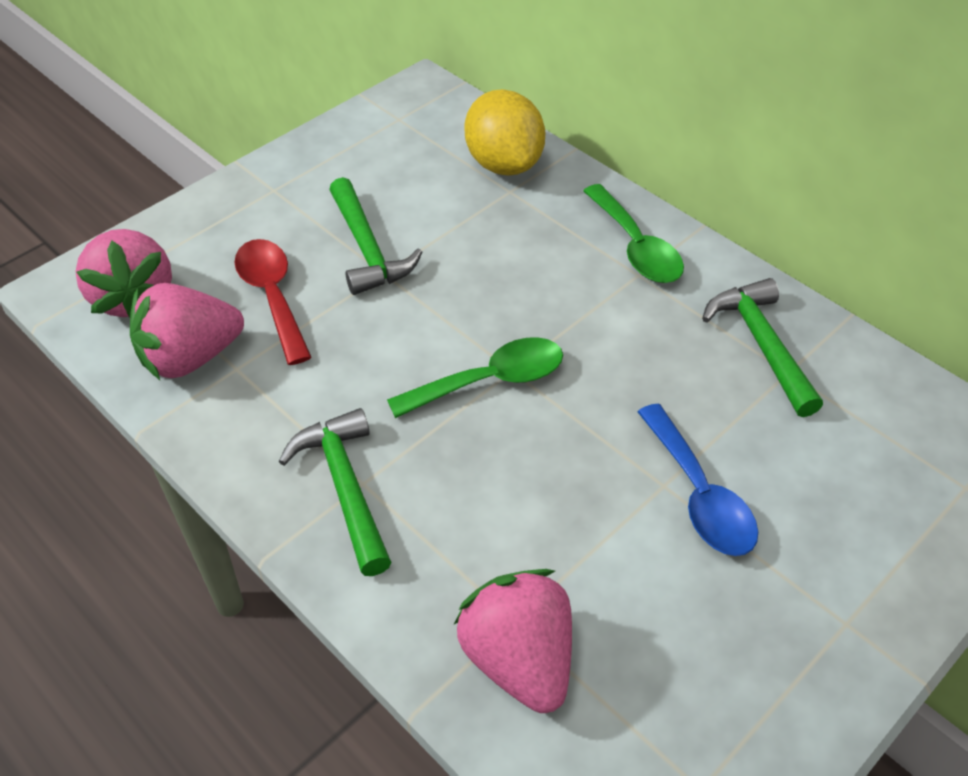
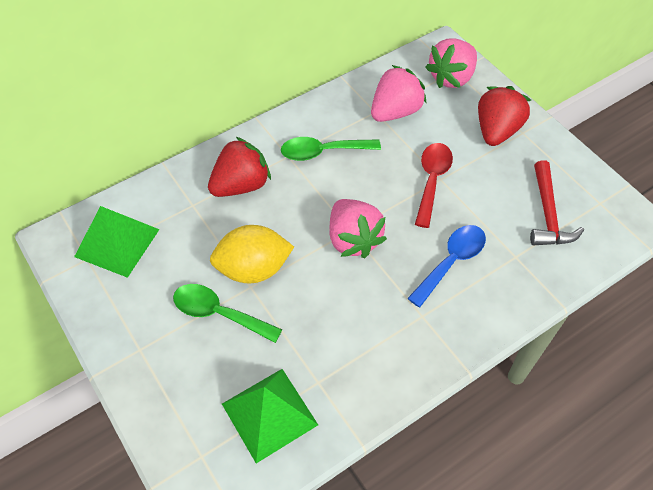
green hammer: [279,408,391,576] [329,177,422,295] [702,278,823,417] = 3 -> none = 0
green pyramid: none = 0 -> [74,206,160,278] [222,369,318,463] = 2
red hammer: none = 0 -> [530,160,584,245] = 1
red strawberry: none = 0 -> [208,137,271,197] [478,86,531,146] = 2

